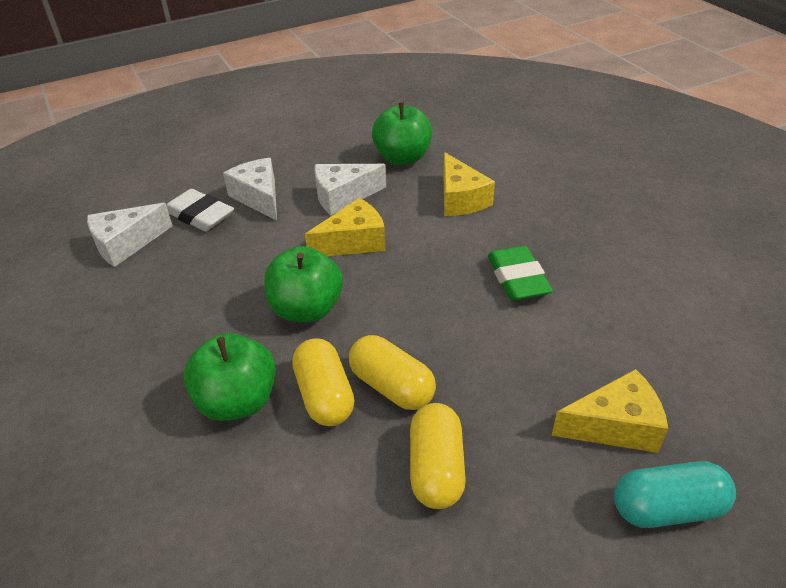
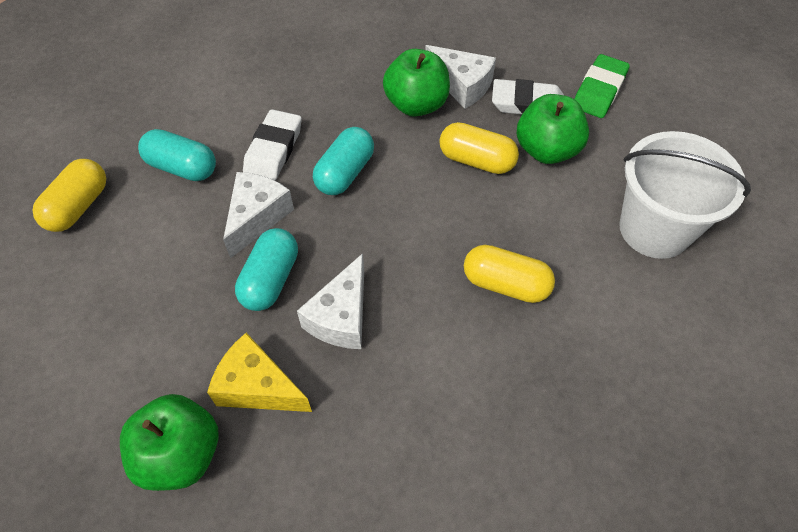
turquoise capsule: [614,461,736,528] = 1 -> [138,129,216,181] [235,228,298,311] [313,127,374,195] = 3
white bucket: none = 0 -> [619,131,751,259] = 1
white eraser: [166,189,234,231] = 1 -> [243,109,302,181] [492,79,564,114] = 2
yellow cheese: [305,198,386,256] [443,152,495,216] [551,369,668,453] = 3 -> [207,333,312,412] = 1

